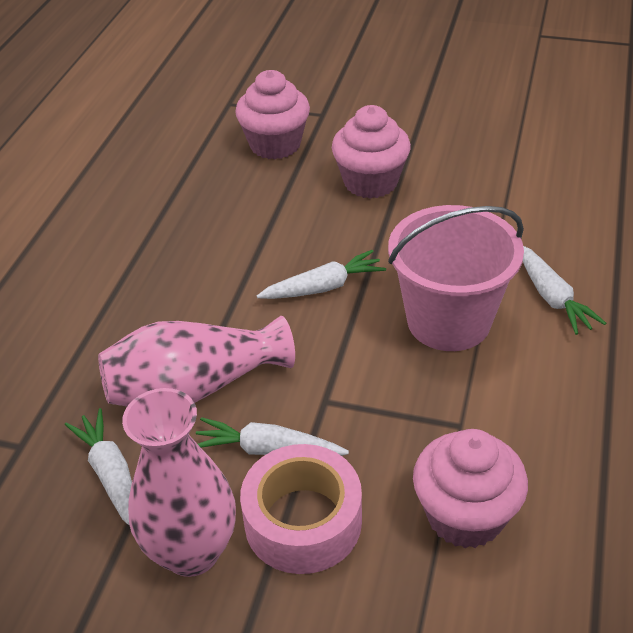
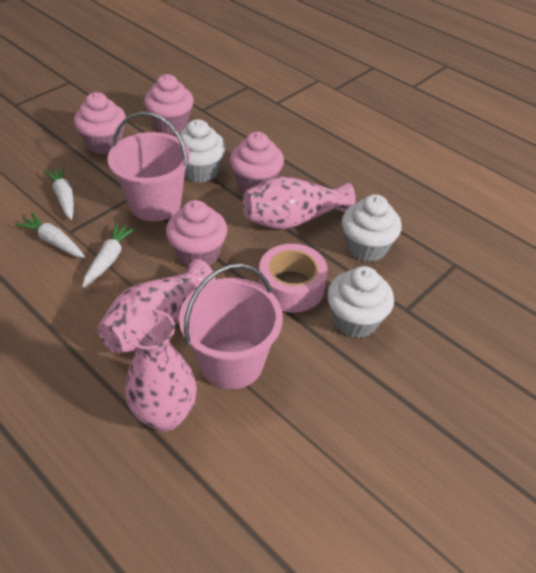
pink bucket: [388,205,524,351] = 1 -> [108,112,190,222] [179,263,283,389] = 2
pink cupcake: [235,70,310,159] [332,105,411,199] [413,429,528,548] = 3 -> [74,92,126,154] [144,74,194,134] [166,200,227,266] [230,132,284,192] = 4
pink vase: [98,316,295,407] [122,388,236,577] = 2 -> [98,259,216,354] [125,310,197,431] [243,177,356,229] = 3
white carrot: [65,408,132,526] [196,417,349,456] [257,250,386,299] [523,246,606,335] = 4 -> [15,212,85,258] [44,166,74,220] [82,222,137,288] = 3
white cupcake: none = 0 -> [180,119,226,183] [327,266,394,338] [342,194,402,262] = 3

